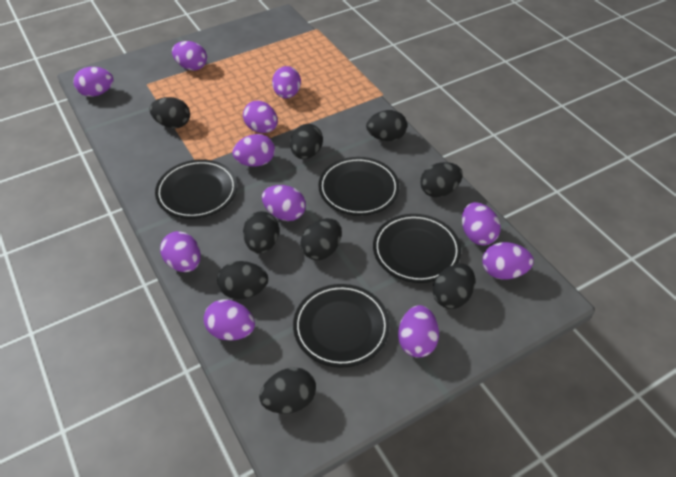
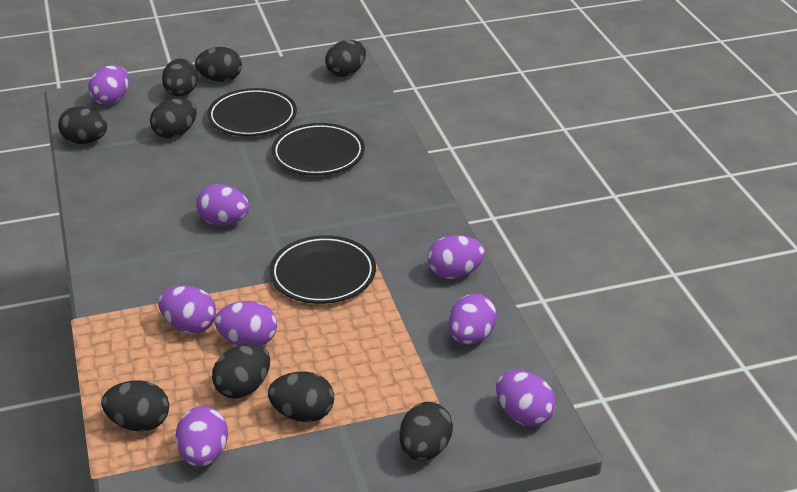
black plate: [155,159,237,219] [293,284,390,367] [318,157,399,216] [373,214,461,283] = 4 -> [207,88,297,136] [269,235,376,304] [271,123,365,176] = 3
purple egg: [73,67,114,97] [160,231,201,272] [172,41,207,71] [203,300,255,341] [232,134,275,166] [243,100,278,133] [262,185,306,221] [272,66,301,99] [398,305,439,358] [462,202,501,246] [482,242,534,279] = 11 -> [88,65,129,105] [158,286,217,333] [175,406,228,467] [196,184,249,226] [215,301,277,346] [427,235,485,279] [448,294,497,345] [496,370,556,427] = 8

